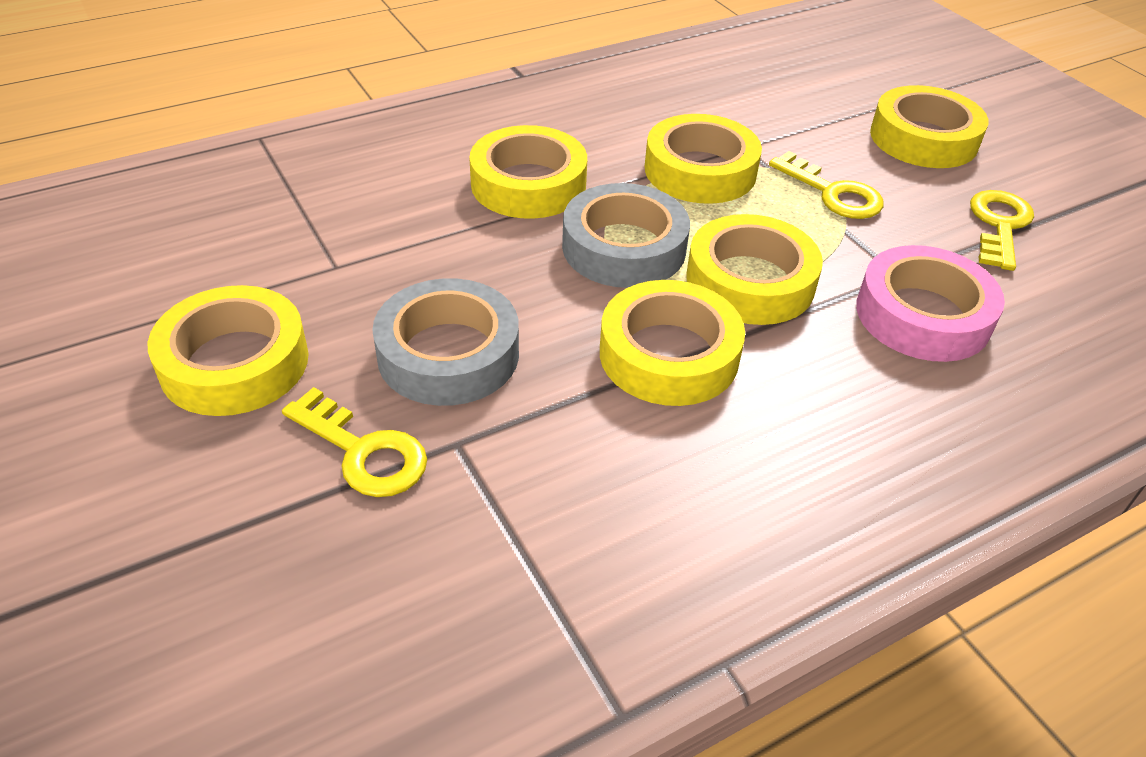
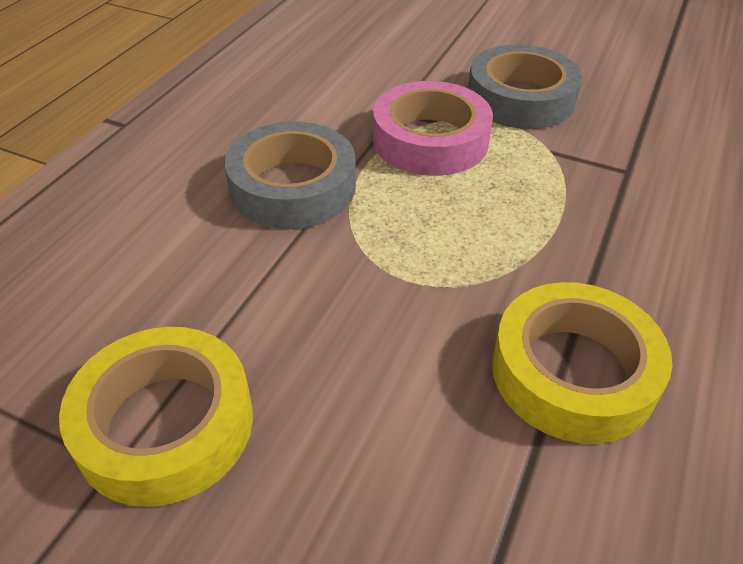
yellow key: [282,387,427,497] [769,151,884,219] [970,190,1034,271] = 3 -> none = 0
yellow tape: [148,285,309,416] [469,125,587,219] [600,280,745,406] [645,114,762,204] [686,214,823,325] [870,85,988,168] = 6 -> [59,327,253,507] [492,282,672,444] = 2

